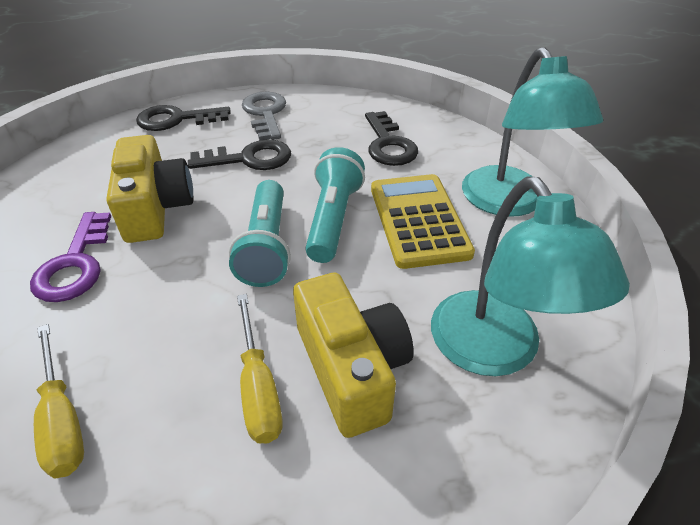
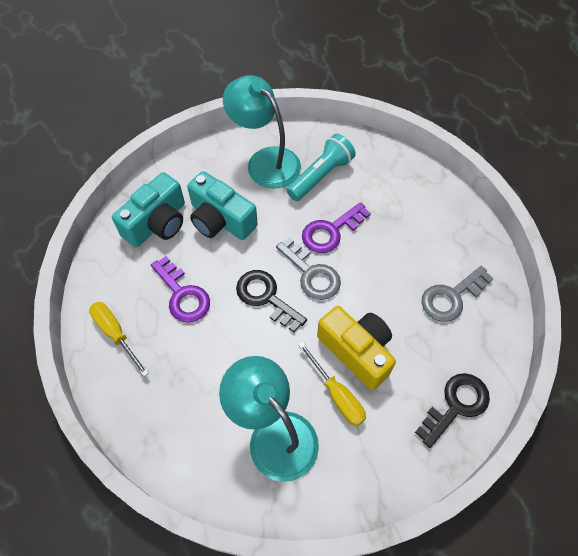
black key: [136,105,231,131] [188,139,291,170] [365,111,418,166] = 3 -> [236,270,307,332] [415,373,490,448] = 2
grey key: [242,92,286,140] = 1 -> [276,237,341,300] [422,266,494,322] = 2
purple key: [30,212,111,302] = 1 -> [151,256,210,323] [302,202,371,253] = 2
turquoise camera: none = 0 -> [112,172,185,247] [187,171,258,240] = 2
turquoise flashlight: [229,180,291,287] [305,147,365,263] = 2 -> [286,134,356,201] = 1
yellow calculator: [371,174,475,269] = 1 -> none = 0
yellow camera: [107,135,193,243] [293,273,414,438] = 2 -> [317,306,396,390] = 1

